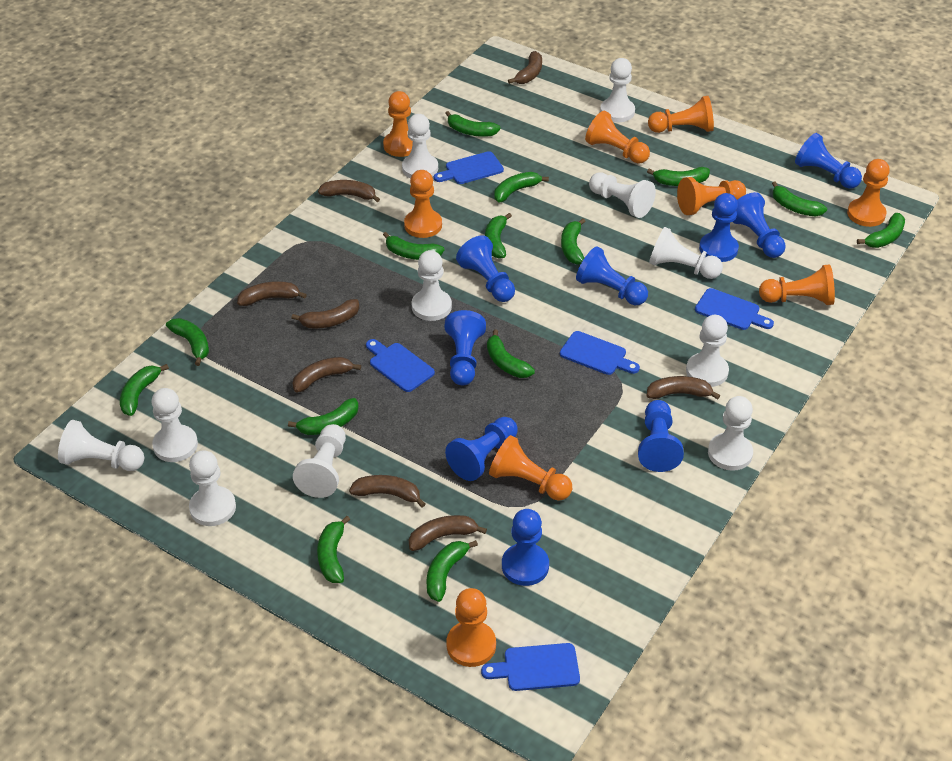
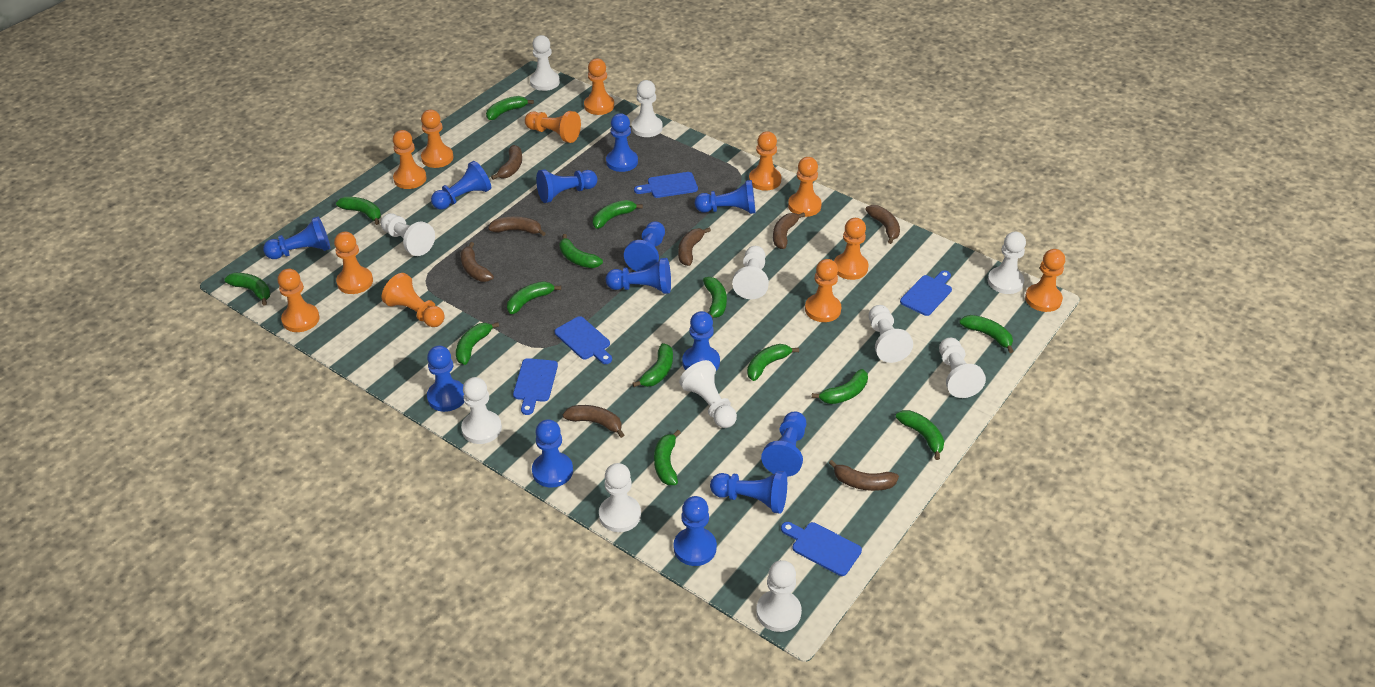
blue pawn: [445,310,486,385] [445,417,518,481] [456,235,515,302] [502,509,549,586] [576,246,648,305] [638,400,684,472] [699,193,739,262] [733,192,786,258] [795,133,862,189] = 9 -> [263,217,330,259] [427,346,464,412] [431,161,491,210] [532,419,573,488] [536,169,598,203] [606,113,638,172] [606,258,671,294] [624,221,665,271] [674,496,717,566] [682,311,720,371] [695,180,756,214] [710,471,787,514] [761,412,806,477] = 13
orange pawn: [383,91,413,157] [404,170,442,238] [447,588,496,667] [489,435,572,501] [585,111,650,164] [648,96,714,133] [677,177,746,215] [759,264,835,305] [847,159,890,227] = 9 -> [278,269,320,332] [334,232,373,294] [381,273,445,327] [393,130,427,189] [421,110,453,168] [525,111,581,143] [584,59,614,115] [749,131,781,191] [788,157,822,217] [805,259,841,322] [834,218,869,280] [1025,249,1065,312] = 12

